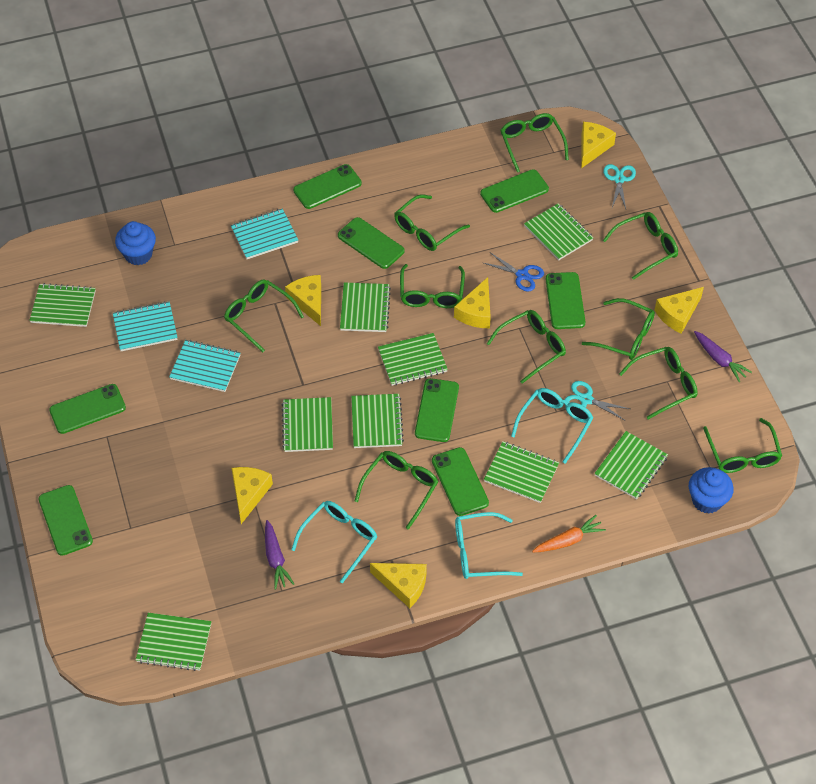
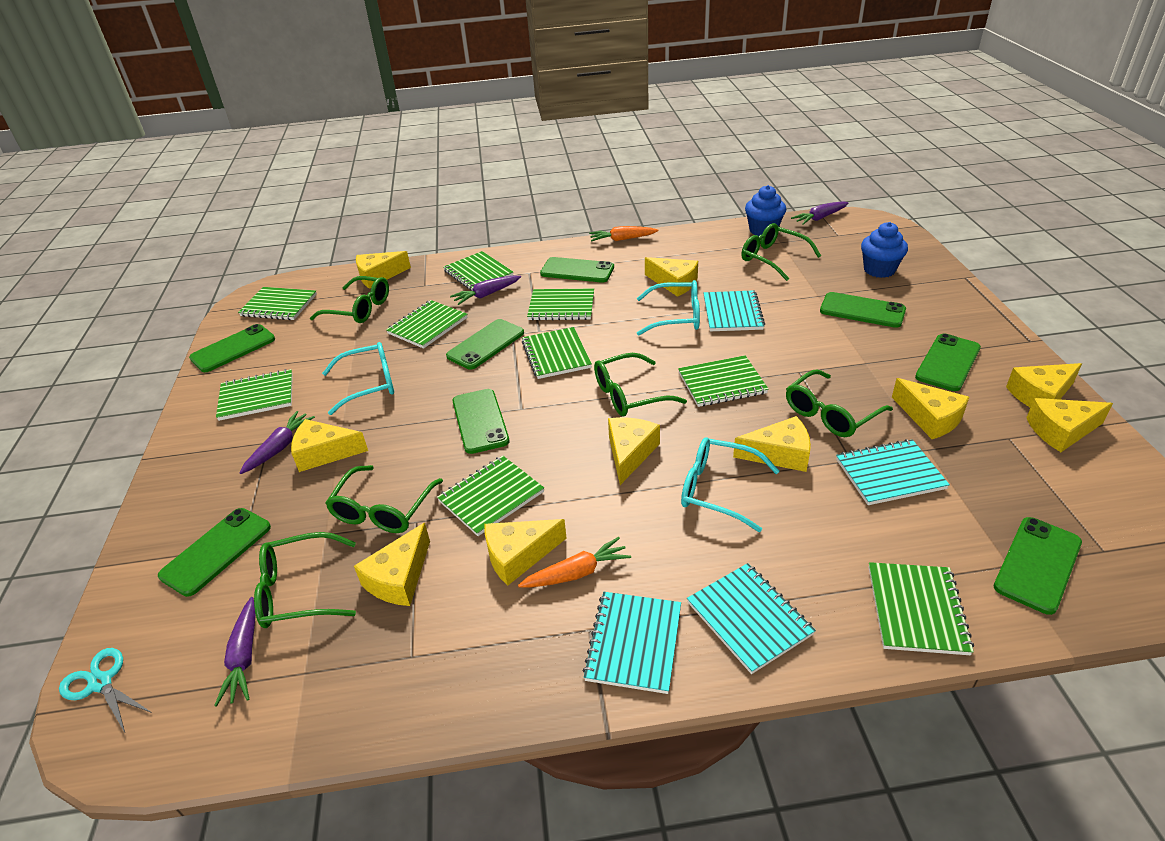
blue scissors: [484,253,544,292] = 1 -> none = 0
green glasses: [224,279,304,352] [355,451,438,530] [394,195,470,251] [400,264,465,308] [487,310,566,384] [500,113,569,173] [582,298,655,360] [603,212,678,280] [619,347,698,420] [703,418,782,473] = 10 -> [254,532,356,628] [310,276,389,323] [325,465,443,533] [594,353,687,416] [741,223,821,281] [786,369,893,437] = 6
orange carrot: [532,515,606,552] = 1 -> [518,537,631,587] [589,226,658,241] = 2
purple carrot: [265,520,294,590] [694,331,752,382] = 2 -> [214,597,256,707] [240,411,315,474] [450,275,521,305] [791,201,848,225] = 4
turquoise notebook: [113,301,178,351] [169,340,240,392] [231,209,298,259] = 3 -> [583,592,681,694] [687,563,816,674] [703,290,765,331] [836,439,950,505] = 4
turquoise scissors: [564,381,630,420] [603,164,636,209] = 2 -> [59,648,152,733] = 1
yellow cheese: [231,467,273,524] [285,275,321,326] [370,563,427,608] [454,277,491,328] [581,122,616,168] [655,287,704,334] = 6 -> [291,419,368,472] [354,523,430,606] [356,251,411,289] [484,519,567,586] [608,417,660,485] [645,257,698,297] [733,416,811,472] [892,378,969,439] [1006,363,1082,408] [1026,398,1113,452] = 10

